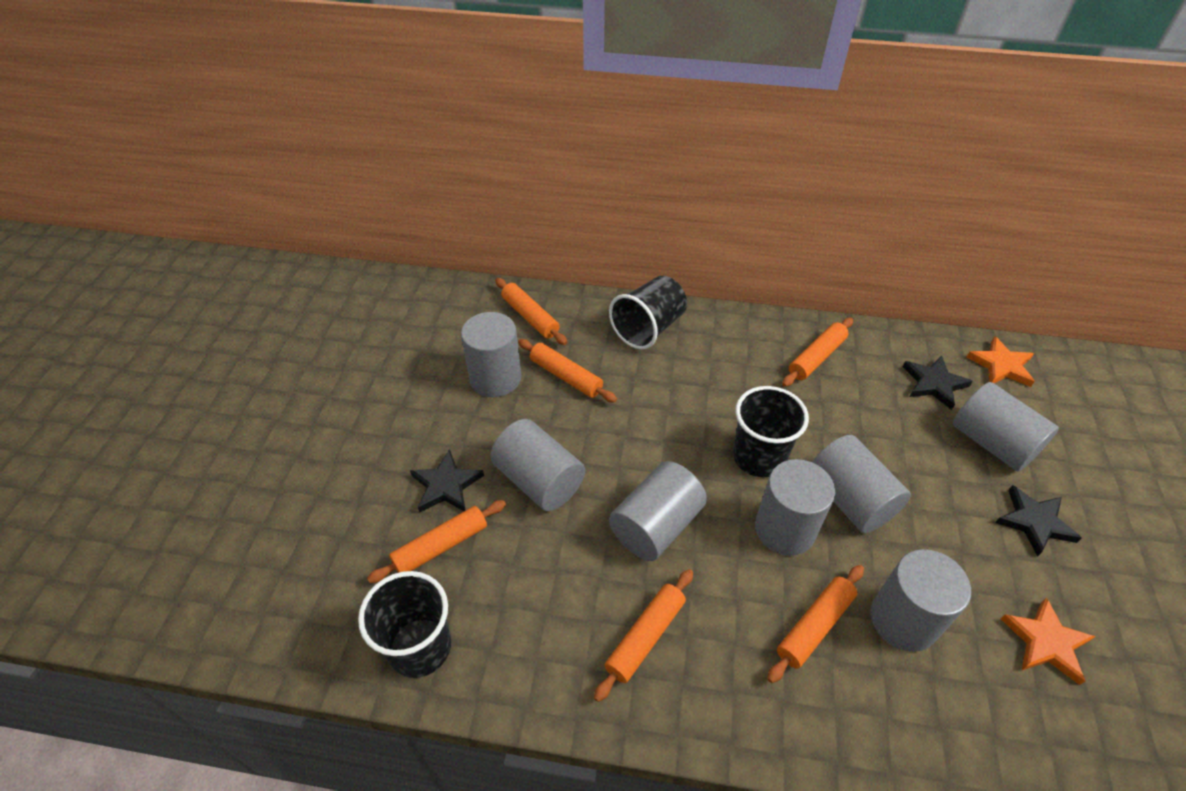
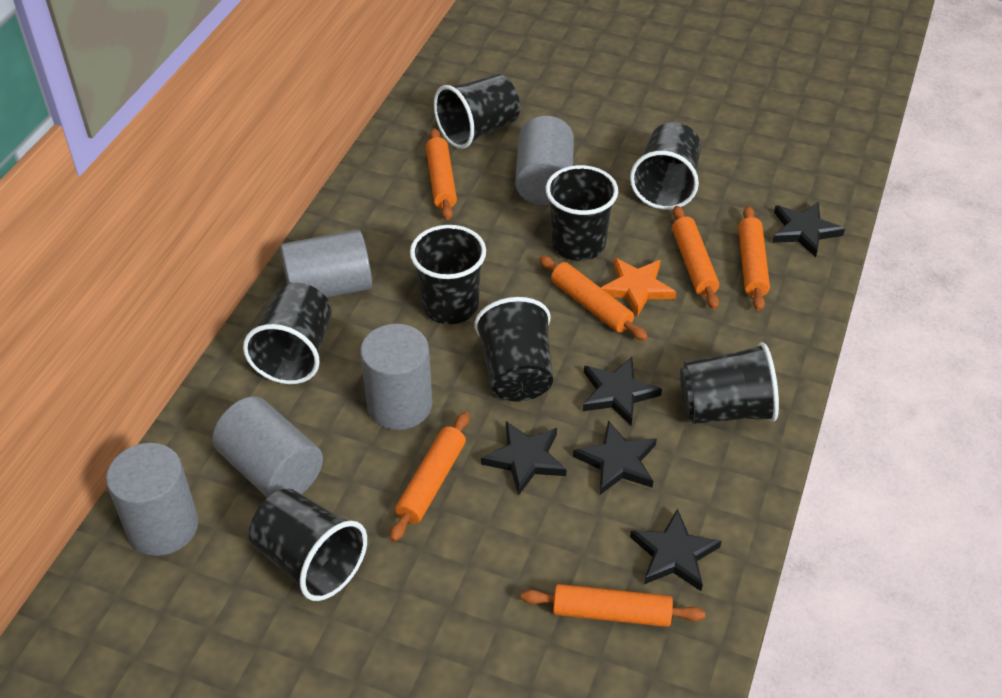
black cup: [358,571,451,678] [609,276,687,349] [733,386,809,477] = 3 -> [243,283,332,384] [249,489,367,601] [410,225,486,324] [434,74,520,149] [474,297,553,402] [546,165,618,261] [630,122,701,210] [680,342,779,424] = 8
black star: [410,449,484,513] [903,356,973,410] [995,485,1082,557] = 3 -> [481,421,567,496] [573,420,657,495] [583,357,662,426] [630,509,722,591] [772,202,845,257] = 5
grey cylinder: [461,312,521,397] [491,419,585,511] [609,461,707,561] [755,459,835,556] [812,435,911,533] [870,549,971,652] [953,382,1059,472] = 7 -> [106,443,198,556] [212,396,323,498] [280,229,372,298] [360,324,432,430] [515,116,574,206] = 5
orange star: [966,336,1035,387] [1001,597,1096,685] = 2 -> [601,258,676,317] = 1

